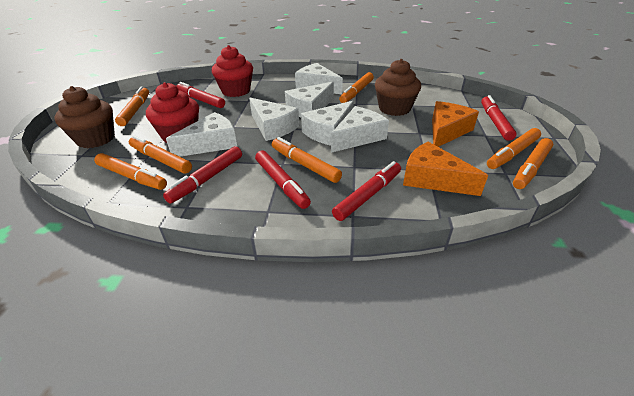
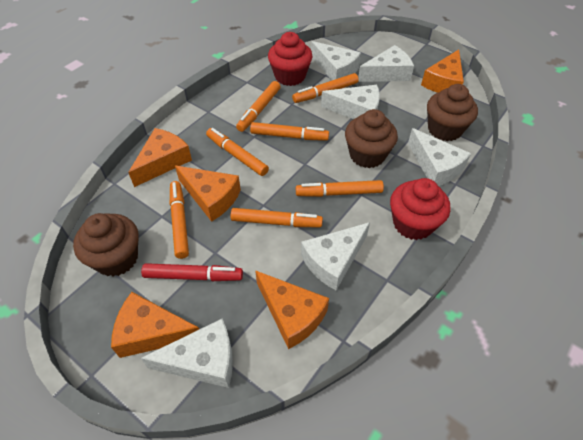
brown cupcake: [54,86,115,148] [375,59,421,116] = 2 -> [73,213,139,277] [345,109,398,168] [427,84,478,141] = 3
orange cheese: [403,142,488,196] [432,101,479,147] = 2 -> [111,292,199,358] [128,128,192,187] [175,166,241,222] [255,270,329,349] [421,50,464,93] = 5
red marker: [163,146,242,204] [177,82,225,108] [255,150,311,209] [332,161,401,221] [481,95,517,141] = 5 -> [141,263,243,281] = 1

